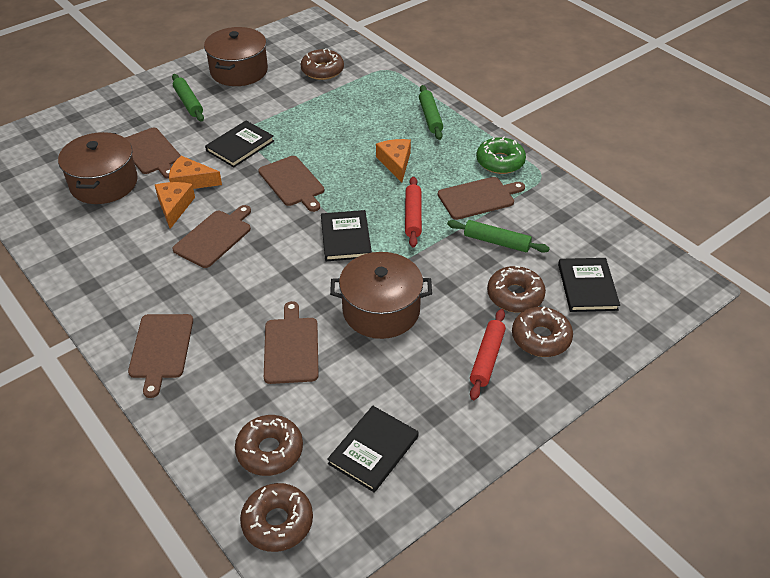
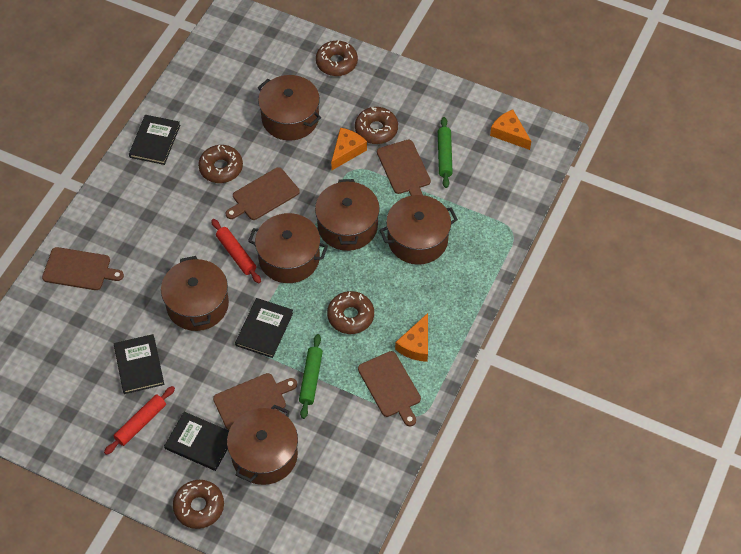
brown cutting board: [125,127,181,179] [128,314,193,398] [172,205,251,268] [258,156,324,212] [264,301,319,384] [438,177,525,220] = 6 -> [42,247,124,290] [213,373,297,430] [226,167,300,220] [358,351,421,426] [377,140,431,196] = 5
brown pot: [58,132,138,204] [204,27,268,86] [330,252,432,339] = 3 -> [161,256,229,331] [227,405,298,485] [248,213,328,283] [258,75,321,141] [315,179,380,251] [379,195,458,265] = 6
green donut: [476,137,526,174] = 1 -> none = 0
green rolling pin: [172,74,204,122] [419,85,443,140] [447,220,550,253] = 3 -> [299,334,323,419] [438,117,453,188] = 2

